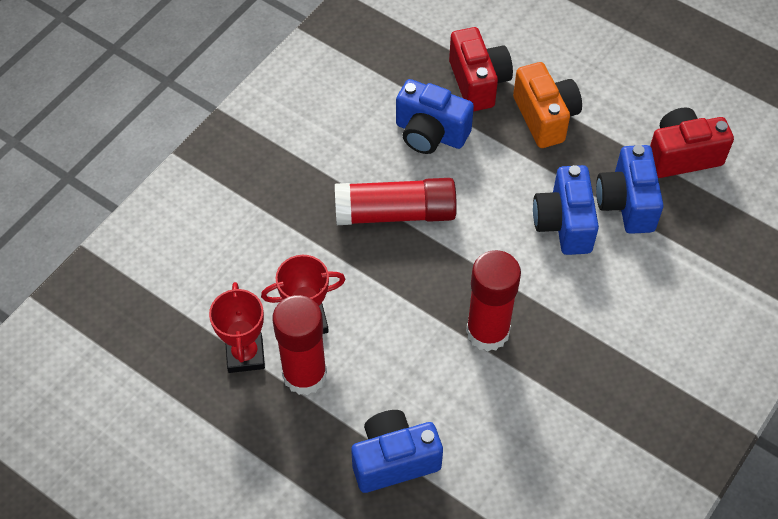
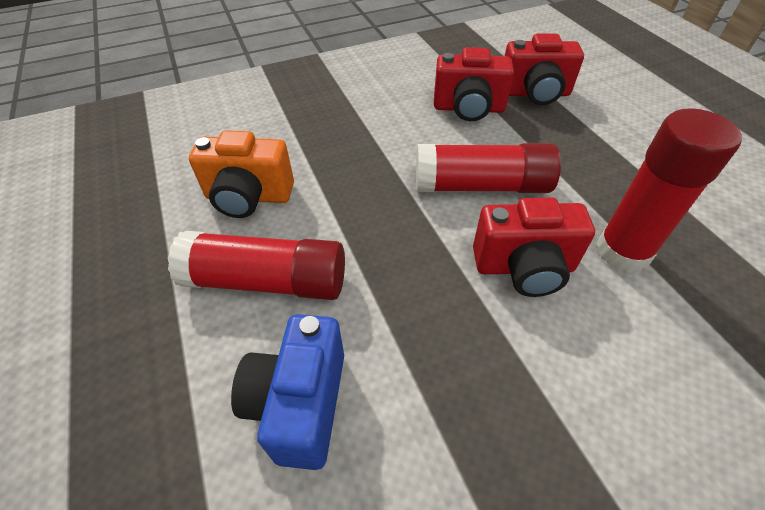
blue camera: [351,410,443,493] [396,79,474,154] [533,165,599,255] [596,145,664,234] = 4 -> [231,314,344,470] = 1
red camera: [449,27,513,112] [650,107,734,178] = 2 -> [434,47,514,121] [473,197,595,297] [505,34,584,105] = 3
red trophy: [209,282,265,373] [261,255,346,334] = 2 -> none = 0

